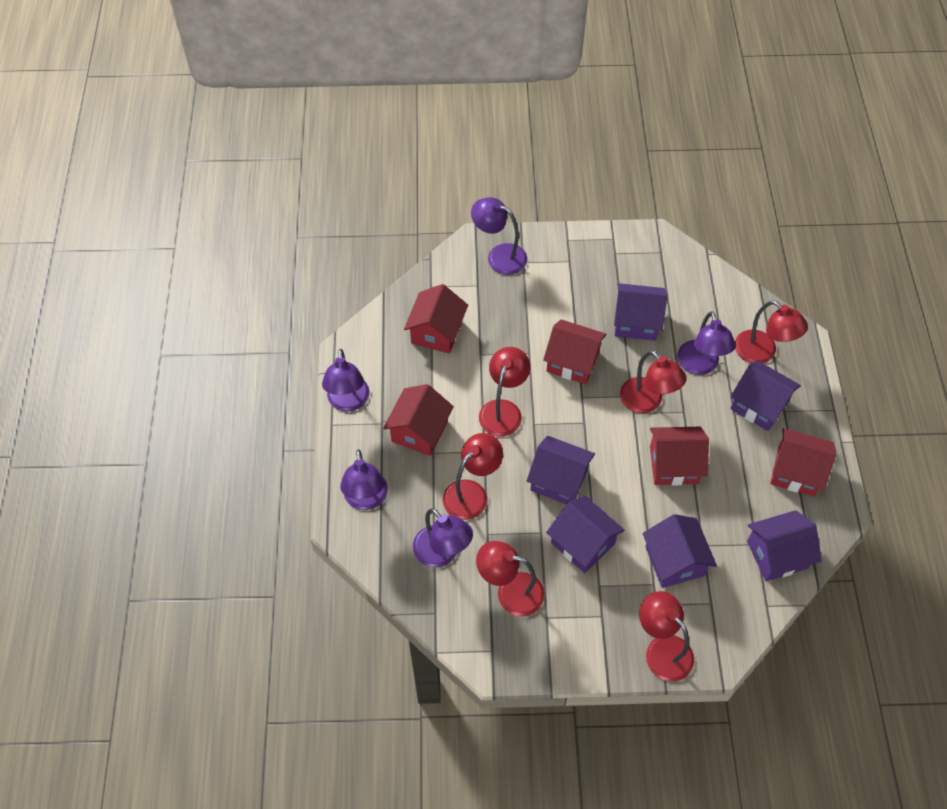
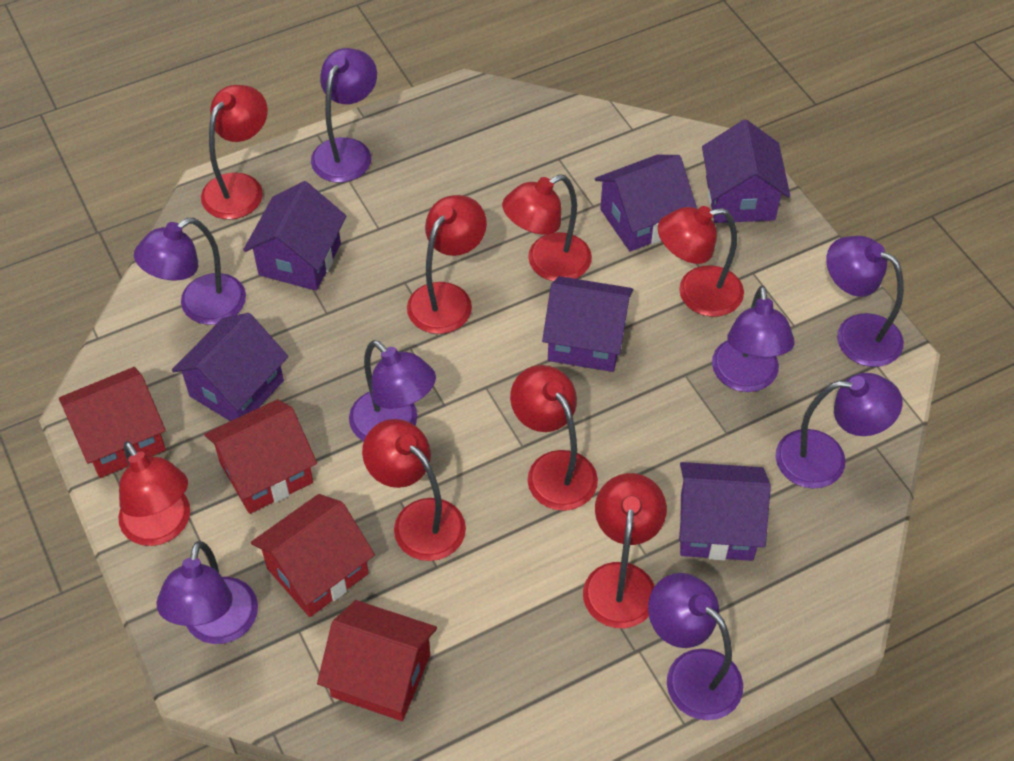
purple lamp: [322,349,370,412] [340,449,388,510] [413,508,473,568] [471,197,527,275] [677,311,736,375] = 5 -> [134,218,246,325] [156,541,258,644] [311,48,377,182] [349,340,436,441] [648,573,743,720] [712,285,795,392] [776,373,902,489] [826,236,904,367] = 8
red house: [383,384,454,456] [404,284,468,354] [543,319,606,384] [650,427,709,486] [770,428,837,497] = 5 -> [59,367,166,478] [204,399,317,514] [251,494,375,617] [317,600,437,721] = 4
red lamp: [443,433,503,520] [476,541,545,616] [479,347,530,437] [620,351,687,413] [639,591,694,682] [735,300,808,363] = 6 -> [118,441,190,546] [201,85,268,220] [362,419,466,561] [407,195,487,334] [502,174,592,281] [510,365,598,511] [583,473,667,628] [658,206,744,317] = 8

